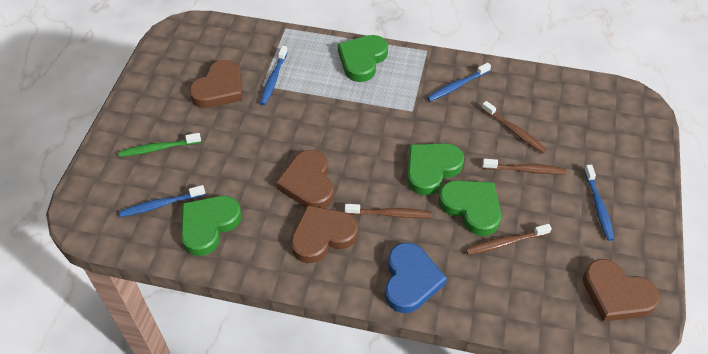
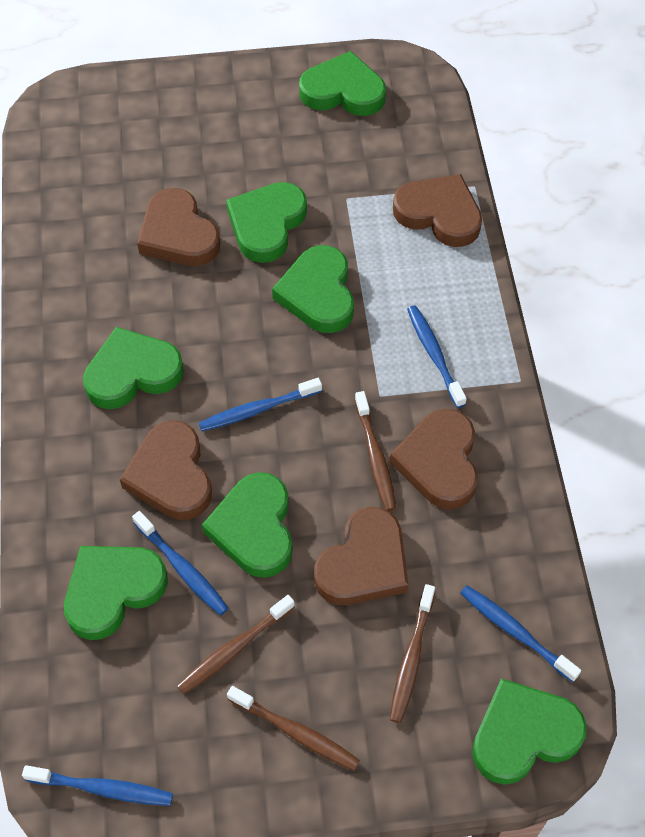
blue heart: [385,243,447,313] = 1 -> none = 0
blue toothbrush: [119,185,205,217] [260,46,288,105] [427,63,491,102] [584,165,614,241] = 4 -> [22,765,173,806] [132,511,229,615] [199,378,322,431] [407,305,467,408] [460,585,581,682] = 5
brown heart: [189,60,243,108] [276,150,334,208] [291,205,358,263] [583,259,660,322] = 4 -> [120,420,212,520] [137,188,220,266] [314,507,408,605] [390,409,478,509] [393,174,482,247] = 5
green heart: [181,196,242,256] [338,35,388,82] [407,143,464,195] [438,180,501,236] = 4 -> [64,546,168,640] [83,327,184,409] [202,472,293,578] [226,182,307,263] [272,245,354,333] [299,51,386,116] [472,679,587,785] = 7
green toothbrush: [119,133,201,157] = 1 -> none = 0

